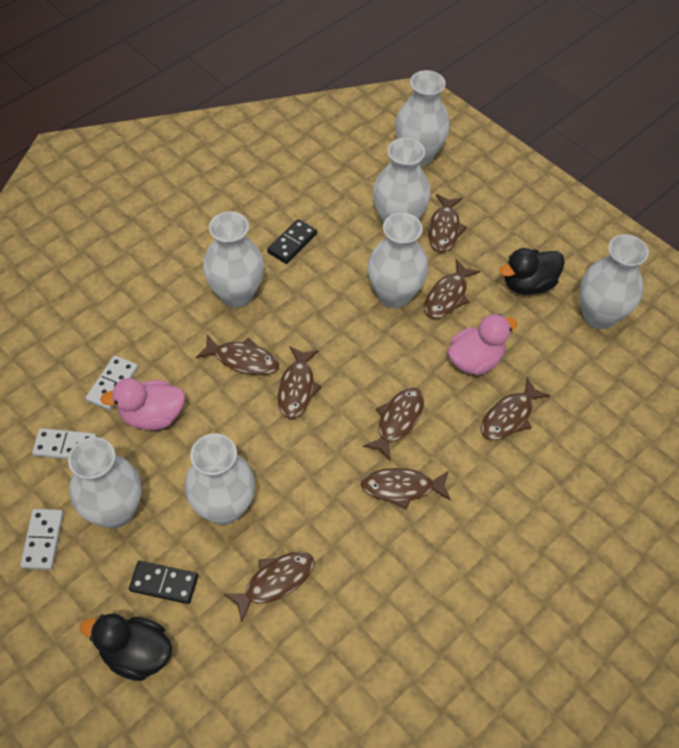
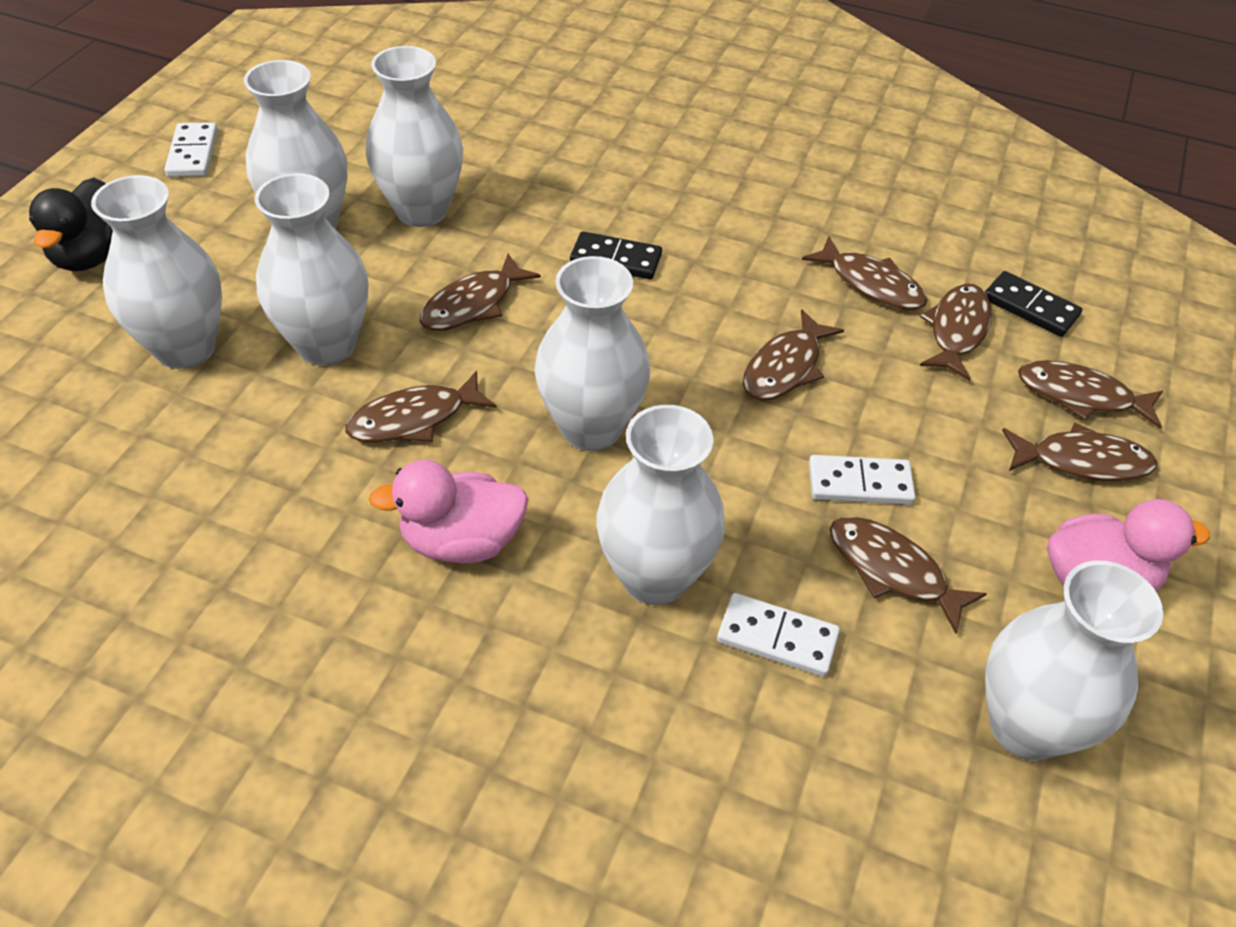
black duck: [80,613,172,681] [500,248,565,295] = 2 -> [29,178,113,271] = 1

